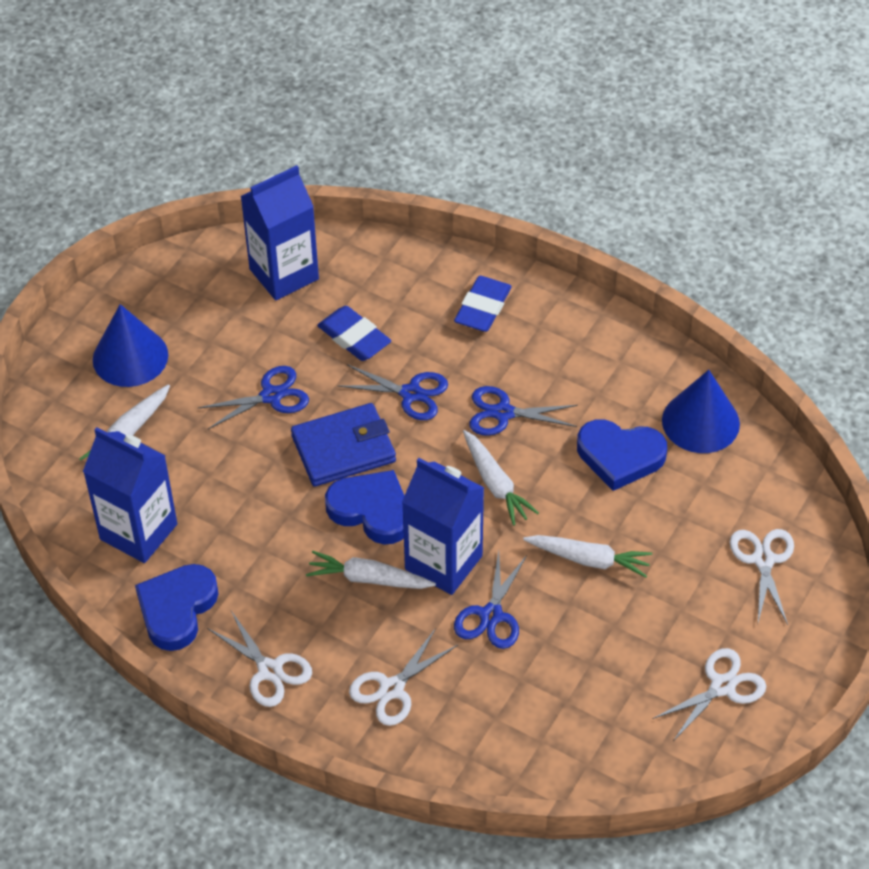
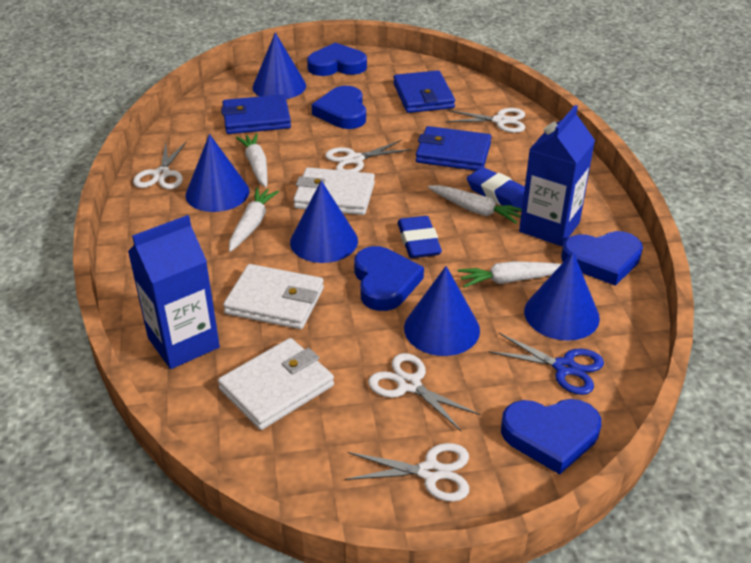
blue carton: [83,427,177,563] [240,165,319,300] [402,458,484,595] = 3 -> [128,215,220,369] [519,105,595,246] = 2
blue cone: [93,304,168,387] [662,370,740,453] = 2 -> [185,134,249,212] [252,32,306,99] [290,181,358,263] [404,266,480,356] [524,252,600,341] = 5
blue heart: [135,564,219,651] [325,470,404,544] [577,419,667,491] = 3 -> [307,43,367,76] [312,86,366,129] [354,246,424,311] [501,399,601,474] [561,231,643,286] = 5
blue scissors: [198,366,309,429] [338,364,448,420] [454,551,527,649] [470,386,578,436] = 4 -> [489,333,604,395] = 1
blue wallet: [291,403,396,487] = 1 -> [221,94,291,134] [393,70,455,113] [416,126,491,171] = 3
white scissors: [207,611,312,707] [349,628,458,726] [652,648,766,740] [730,529,794,625] = 4 -> [133,141,187,189] [325,140,411,172] [345,443,469,502] [368,353,480,432] [446,108,525,133] = 5
white wallet: none = 0 -> [218,338,334,430] [223,264,324,329] [293,167,375,215] = 3

